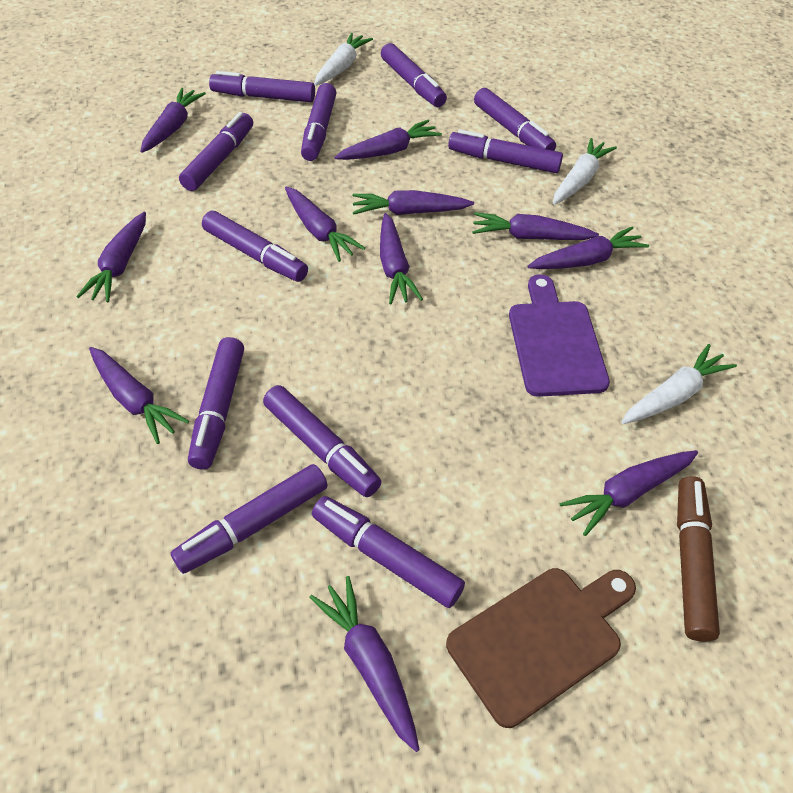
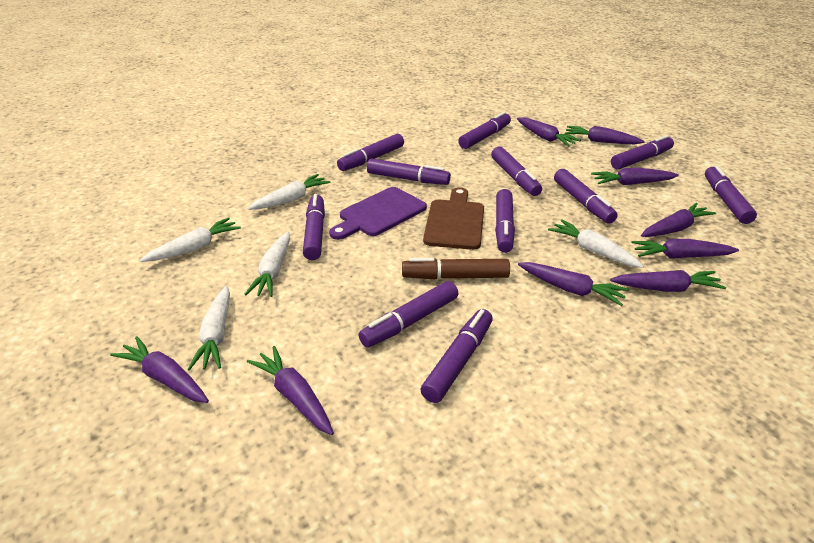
purple carrot: [76,212,146,303] [89,347,189,444] [140,88,206,153] [285,187,365,262] [309,576,420,752] [334,120,442,160] [352,190,474,215] [380,213,423,304] [472,212,599,240] [527,226,649,269] [560,450,698,536] = 11 -> [110,336,209,403] [247,346,334,435] [517,117,581,147] [518,262,629,306] [565,126,645,144] [591,168,679,185] [610,270,726,292] [632,239,739,259] [641,203,716,237] = 9
white carrot: [314,33,373,86] [553,138,617,205] [621,344,737,424] = 3 -> [140,217,241,262] [187,286,230,371] [245,232,290,297] [247,174,330,210] [548,220,644,268] = 5

